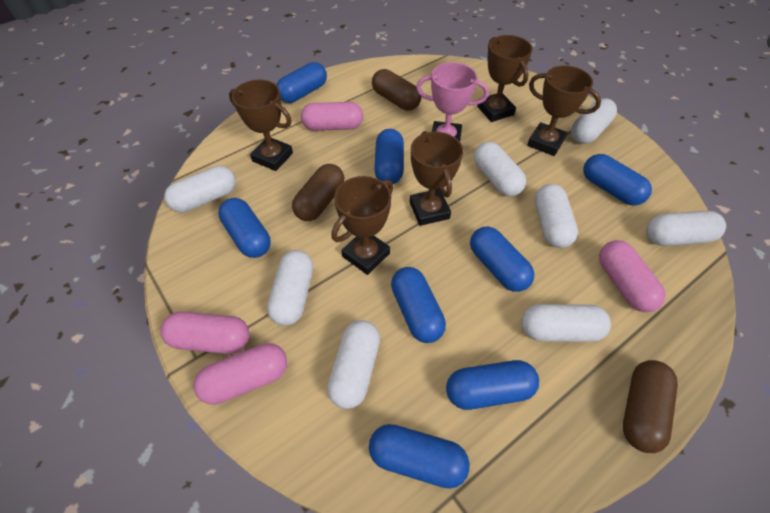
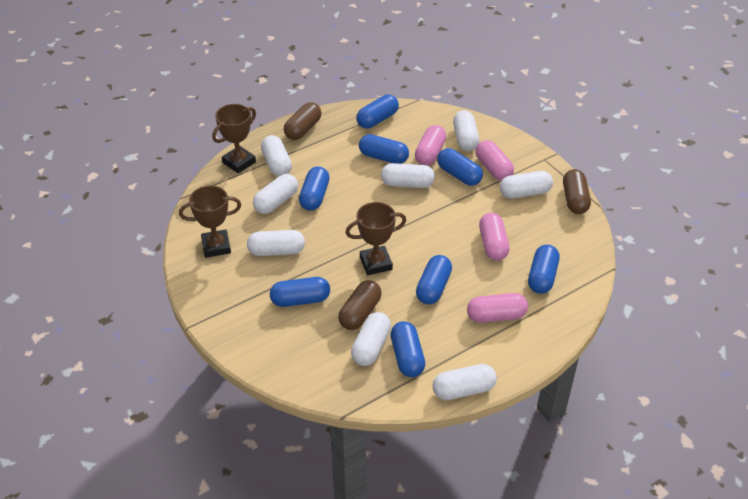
brown trophy: [229,80,293,171] [331,176,393,275] [410,131,463,226] [477,35,533,122] [527,66,601,156] = 5 -> [179,185,241,258] [212,104,256,173] [345,202,406,275] = 3
pink trophy: [416,62,489,141] = 1 -> none = 0

